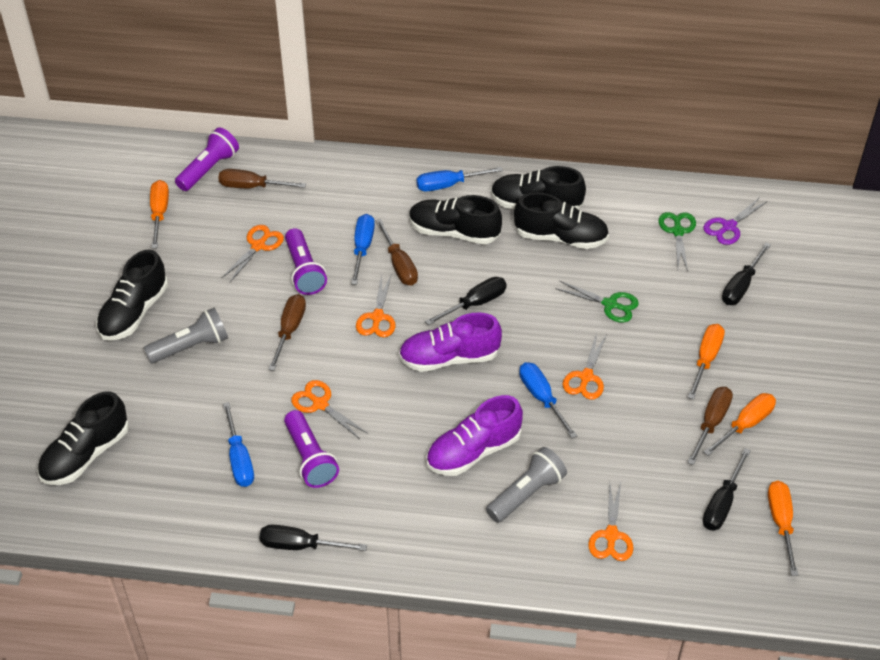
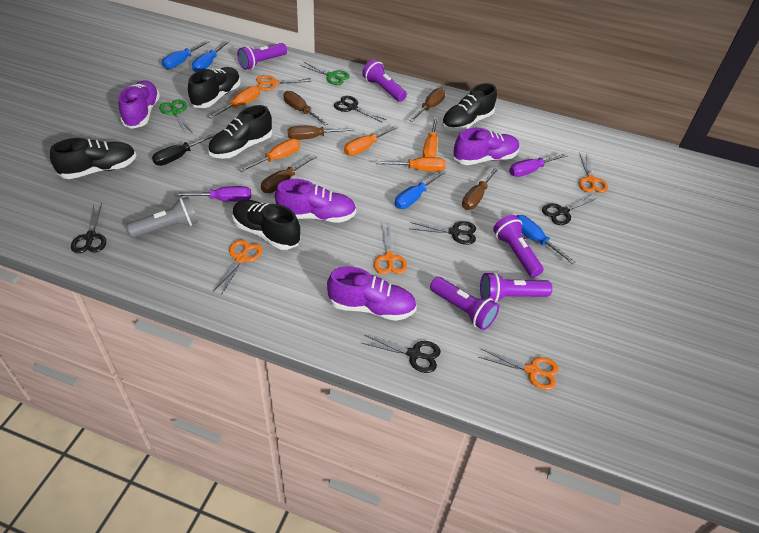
black scissors: none = 0 -> [71,203,106,253] [334,96,386,123] [362,335,441,373] [410,221,476,245] [542,195,597,225] = 5
black screwdriver: [260,525,367,551] [425,277,507,325] [703,448,751,531] [722,243,771,305] = 4 -> [152,133,216,166] = 1
brown screwdriver: [218,169,306,188] [268,294,306,371] [376,219,418,285] [687,387,733,465] = 4 -> [261,155,317,193] [283,91,328,125] [288,126,355,140] [409,88,445,122] [462,167,499,210] = 5
grey flashlight: [144,308,228,363] [486,447,567,523] = 2 -> [127,197,198,238] = 1
orange screwdriver: [150,180,169,248] [688,324,725,399] [704,393,776,456] [768,481,798,576] = 4 -> [208,86,260,119] [239,139,300,172] [344,125,399,156] [376,157,446,172] [423,117,438,157] = 5
purple flashlight: [175,127,239,191] [284,410,339,488] [285,228,327,295] = 3 -> [237,43,287,70] [362,59,407,102] [430,277,499,330] [480,272,552,302] [493,215,544,277] = 5
purple scissors: [703,197,768,245] = 1 -> none = 0
purple screwdriver: none = 0 -> [174,186,251,202] [509,153,568,177] = 2
purple shoe: [399,312,502,372] [426,395,523,476] = 2 -> [119,80,160,129] [275,179,356,223] [327,266,417,321] [453,128,520,165] = 4

